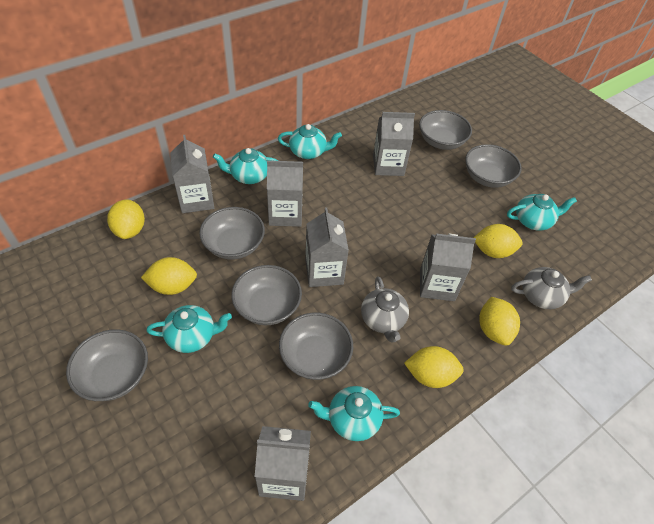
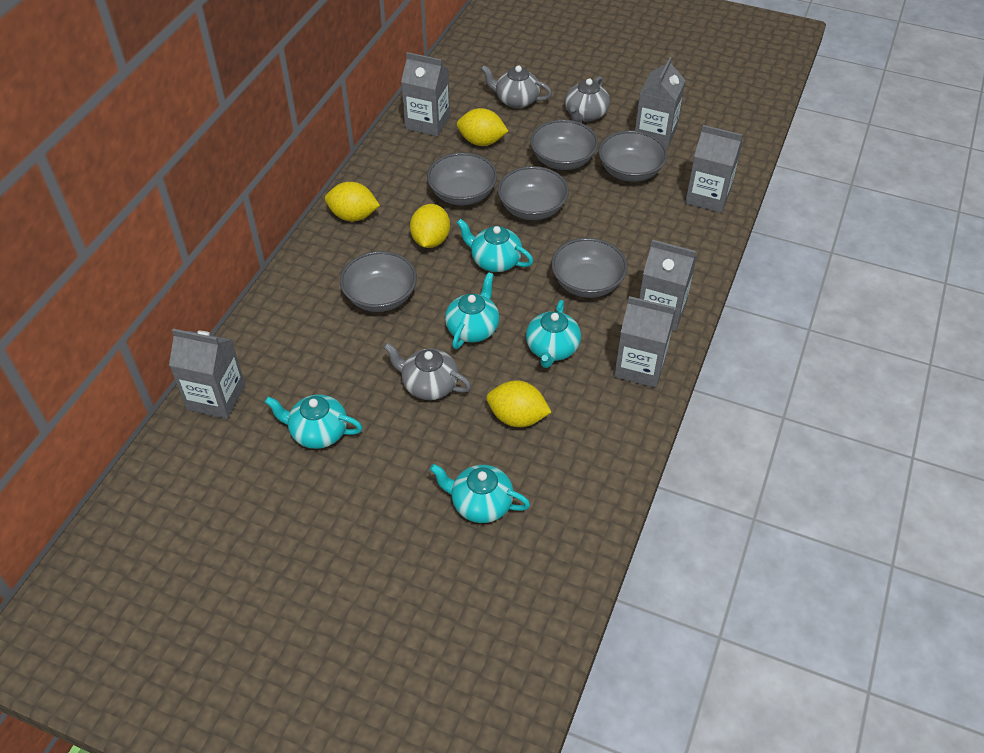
grey teapot: [361,276,409,343] [511,267,592,309] = 2 -> [384,343,471,400] [481,65,552,108] [565,76,610,122] = 3
yellow lemon: [107,200,145,239] [141,257,197,295] [404,346,464,388] [474,224,523,258] [479,297,520,346] = 5 -> [325,182,380,221] [410,204,450,248] [457,108,508,146] [487,381,551,427] = 4

